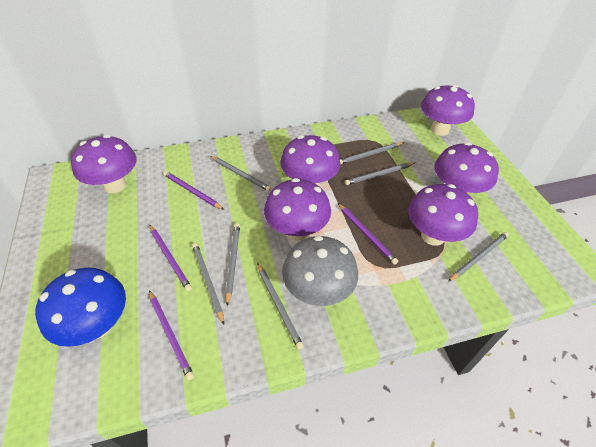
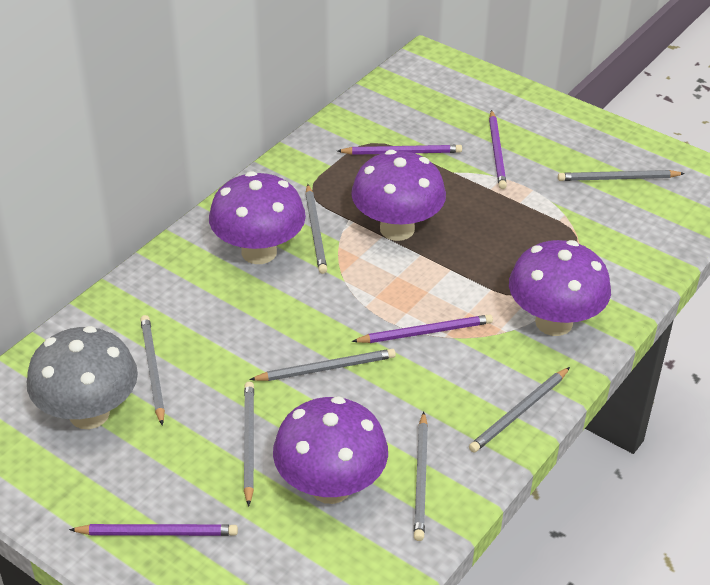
blue mushroom: [35,268,126,347] = 1 -> none = 0
purple mushroom: [71,135,136,193] [264,178,331,241] [280,135,340,187] [408,184,478,246] [421,85,475,136] [435,142,499,193] = 6 -> [209,171,306,264] [273,396,388,504] [351,150,446,241] [509,240,611,336] = 4

